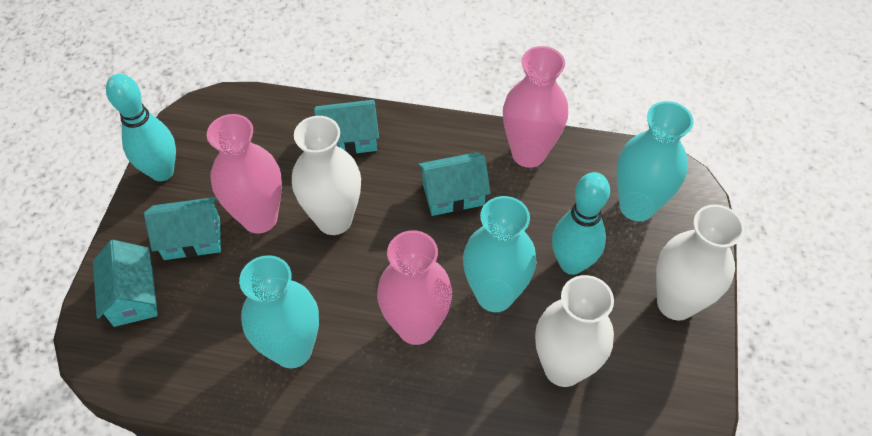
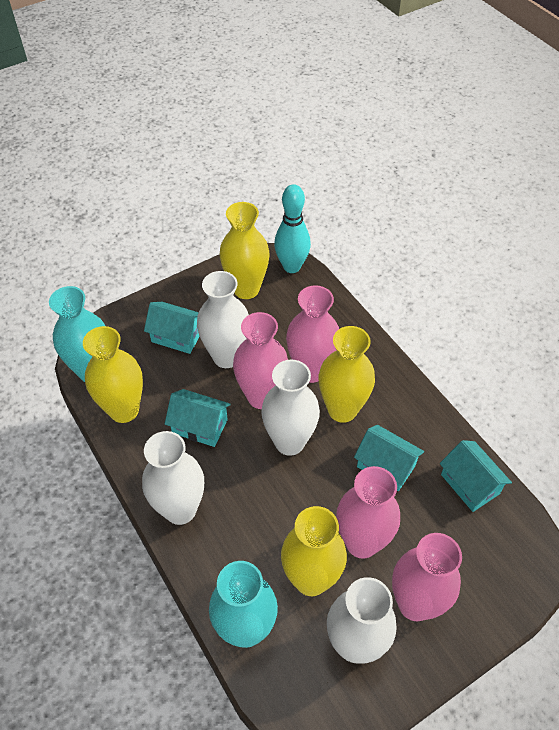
pink vase: [207,114,282,234] [377,231,452,345] [503,46,568,168] = 3 -> [233,312,288,409] [286,285,339,383] [336,466,400,559] [392,533,462,621] = 4
turquoise bowling pin: [106,74,176,181] [552,172,610,275] = 2 -> [274,184,311,273] = 1
turquoise vase: [239,255,319,368] [463,196,536,312] [617,101,693,221] = 3 -> [49,286,105,382] [209,561,278,648] = 2
white vase: [292,116,361,235] [535,275,614,387] [656,204,745,320] = 3 -> [142,431,204,525] [197,271,249,368] [261,360,320,456] [327,577,397,664] = 4
yellow vase: none = 0 -> [83,326,143,423] [220,202,269,299] [281,506,347,596] [319,326,375,423] = 4

